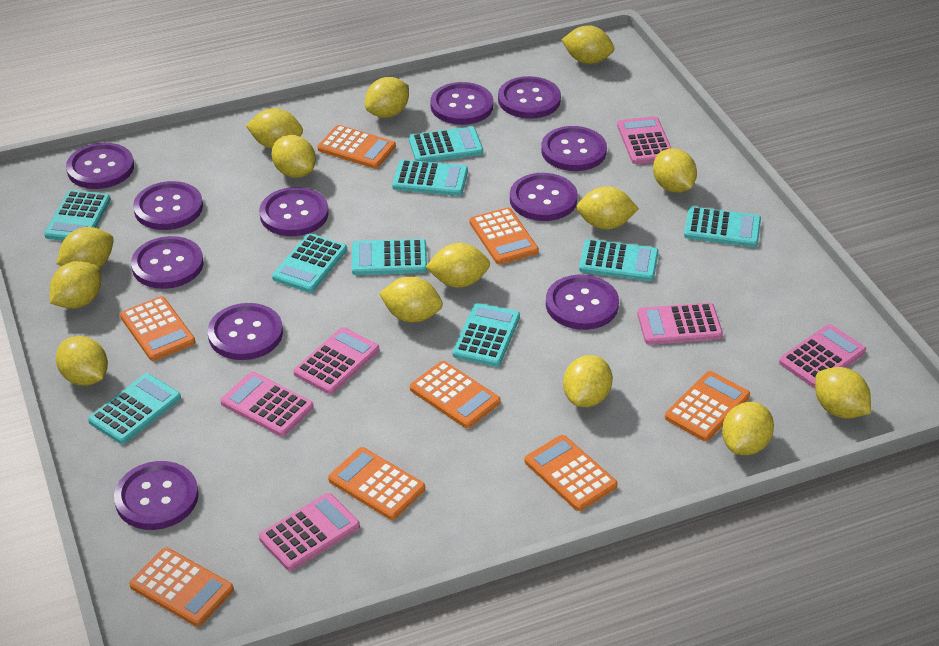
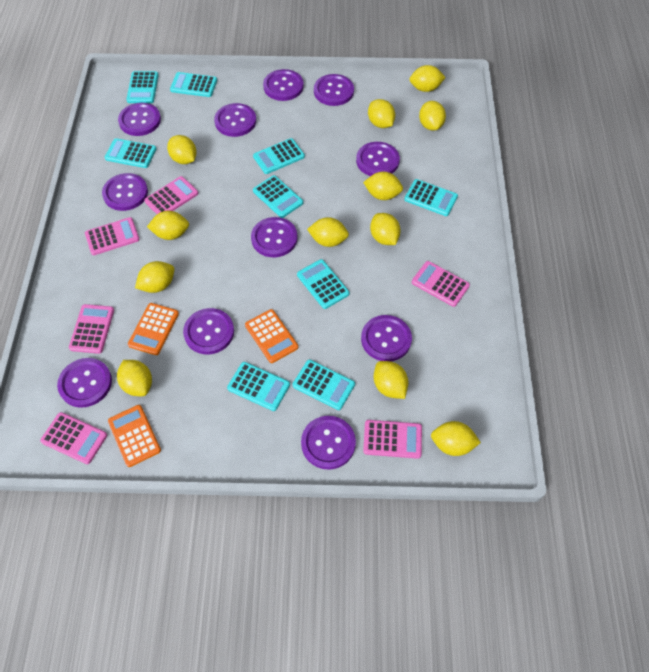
orange calculator: [120,296,195,361] [129,548,234,627] [318,125,396,169] [328,447,425,520] [410,361,501,428] [470,208,539,265] [524,435,617,511] [665,371,750,441] = 8 -> [108,405,161,467] [128,303,179,355] [245,309,298,363] = 3
yellow lemon: [50,261,101,309] [56,227,114,268] [56,336,108,386] [246,108,303,148] [271,135,316,178] [365,77,409,118] [379,277,443,322] [426,243,490,287] [561,25,614,64] [563,355,612,407] [576,186,639,229] [653,148,697,193] [722,402,774,455] [815,367,871,419] = 14 -> [117,360,152,396] [135,261,175,293] [147,211,189,240] [167,135,197,164] [307,217,349,247] [363,172,403,200] [368,99,395,128] [370,213,401,245] [374,361,408,399] [409,65,446,92] [419,101,446,131] [431,421,481,456] = 12

